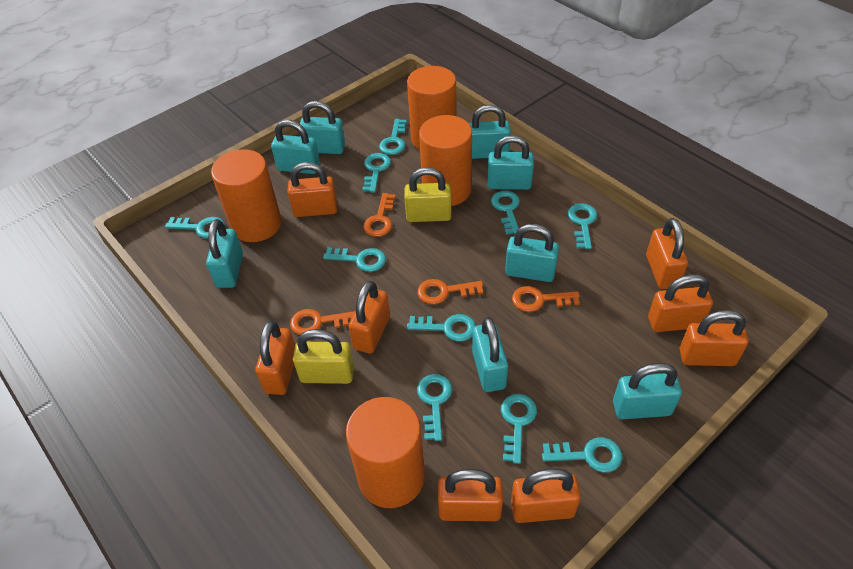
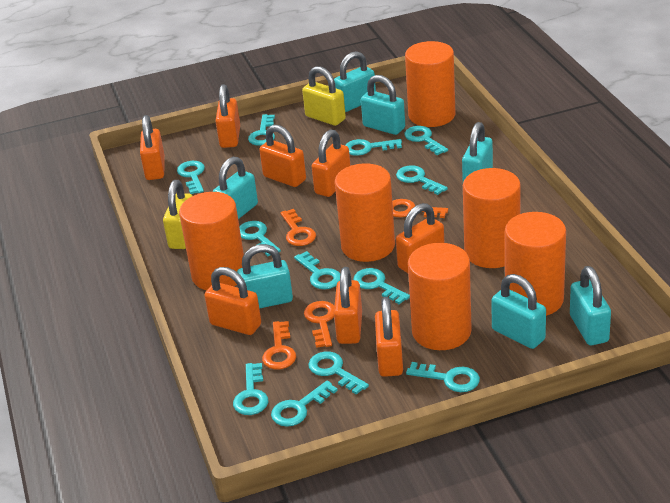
orange cylinder: [211,149,282,242] [346,397,425,508] [407,66,457,150] [419,115,472,206] = 4 -> [179,192,244,290] [335,163,395,262] [405,41,455,127] [408,243,472,350] [463,168,521,268] [505,212,566,316] = 6
turquoise key: [165,217,225,238] [323,247,386,272] [362,153,391,193] [379,119,407,155] [407,314,476,341] [417,374,452,441] [491,191,520,234] [501,394,537,464] [542,437,622,473] [568,203,597,249] = 10 -> [177,161,205,194] [233,363,268,415] [239,221,281,256] [248,114,275,146] [271,380,338,427] [294,251,340,289] [308,351,369,395] [345,139,402,156] [353,268,410,304] [396,165,448,195] [404,126,448,155] [406,362,480,392] = 12
turquoise padlock: [206,219,243,288] [271,120,320,174] [300,101,345,154] [469,105,511,159] [472,317,508,392] [488,135,534,190] [505,224,559,282] [613,363,682,419] = 8 -> [212,157,258,219] [237,244,293,309] [334,51,376,112] [361,75,405,135] [462,122,493,182] [491,274,546,349] [570,266,611,345] = 7

